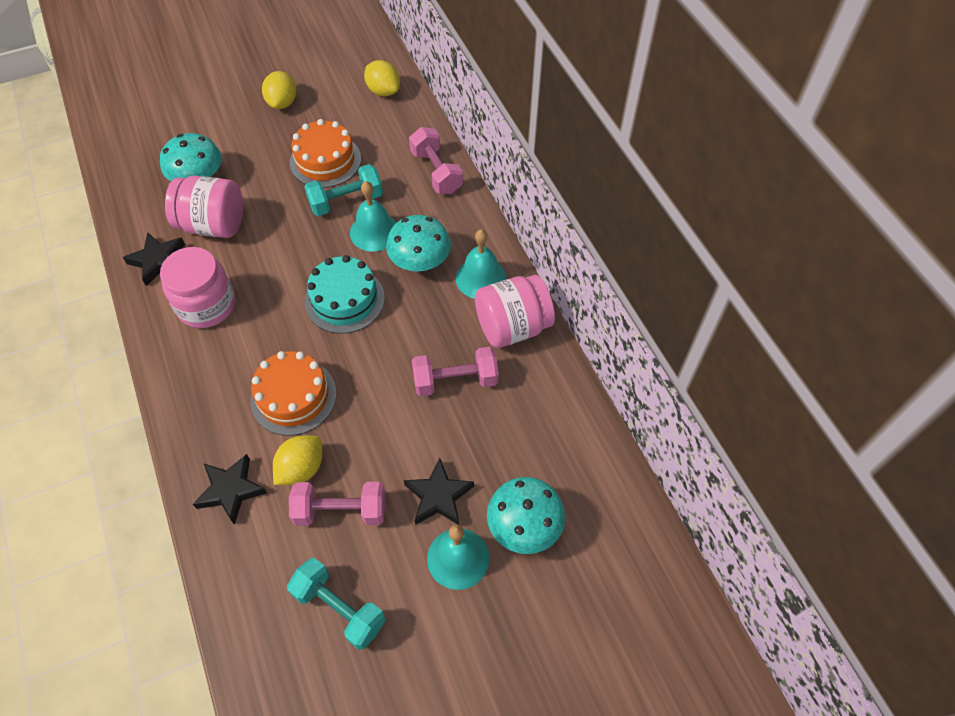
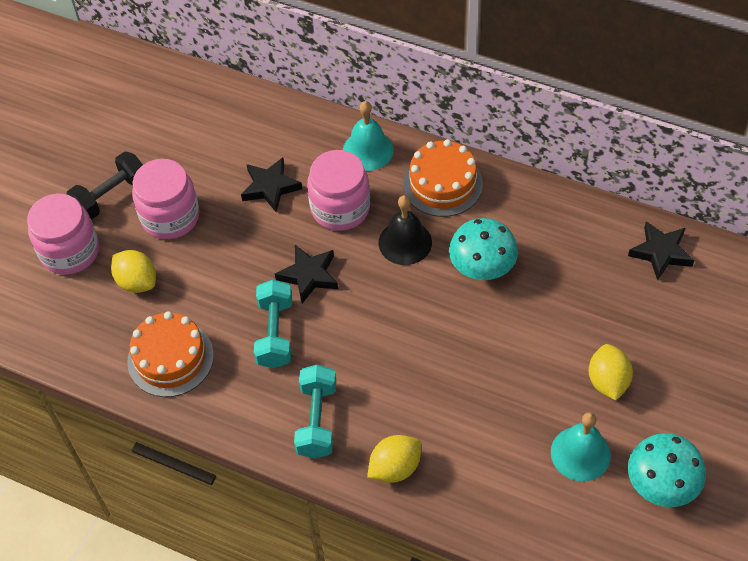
black bell: none = 0 -> [379,195,432,265] = 1
black dumbbell: none = 0 -> [66,151,143,220] = 1
pink dumbbell: [289,482,385,526] [409,127,463,194] [412,347,499,396] = 3 -> none = 0
turquoise bell: [350,181,396,252] [427,525,489,590] [456,229,506,299] = 3 -> [343,101,394,171] [551,412,611,481] = 2
turquoise cake: [305,255,385,334] = 1 -> none = 0
turquoise mushroom: [160,133,222,181] [386,215,451,271] [487,477,565,554] = 3 -> [449,218,518,280] [628,433,706,507] = 2

